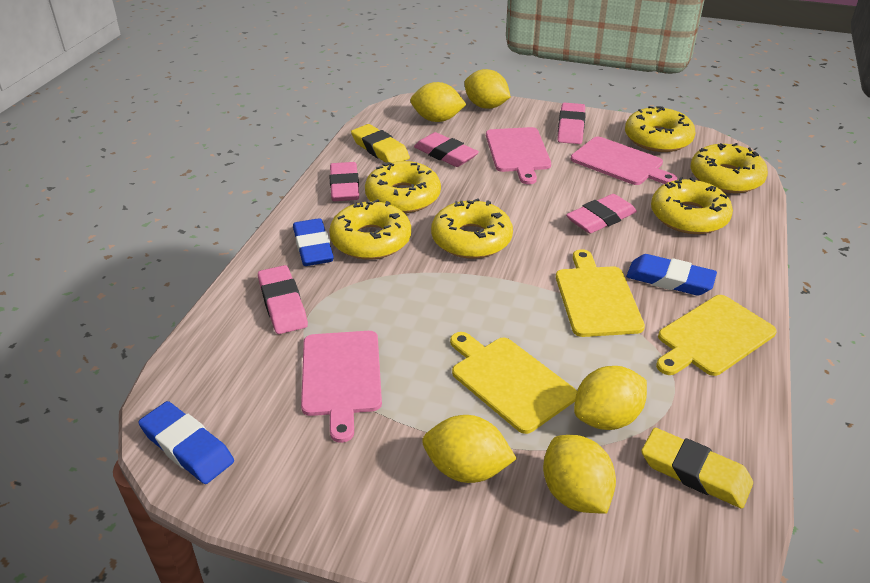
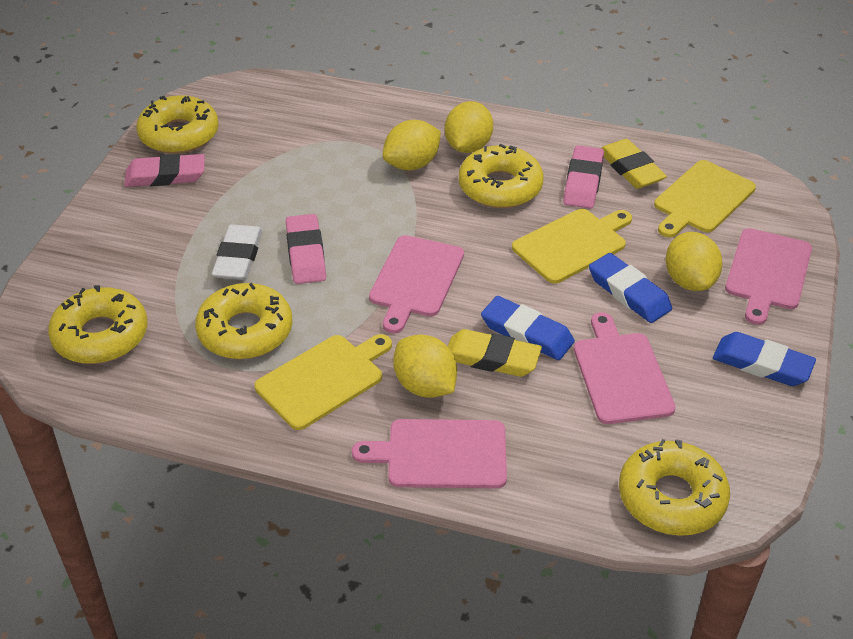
pink cutting board: [301,331,382,443] [486,127,551,184] [571,137,677,185] = 3 -> [352,419,507,489] [369,235,464,334] [574,312,676,424] [725,228,812,325] = 4
pink eraser: [258,265,308,334] [330,162,359,201] [414,132,479,167] [557,103,586,144] [566,194,637,233] = 5 -> [124,154,205,187] [286,214,326,284] [563,145,604,209] = 3
white eraser: none = 0 -> [212,224,263,280] = 1
yellow donut: [329,199,411,260] [365,161,441,213] [431,198,513,259] [625,106,695,152] [651,177,733,234] [690,143,768,193] = 6 -> [48,285,148,364] [136,95,219,154] [195,283,292,359] [459,144,544,208] [619,439,730,536] = 5
yellow lemon: [410,82,466,122] [422,415,517,483] [464,69,511,109] [543,435,616,514] [574,366,647,430] = 5 -> [383,120,441,170] [393,335,457,398] [445,101,493,153] [666,232,722,291] = 4

